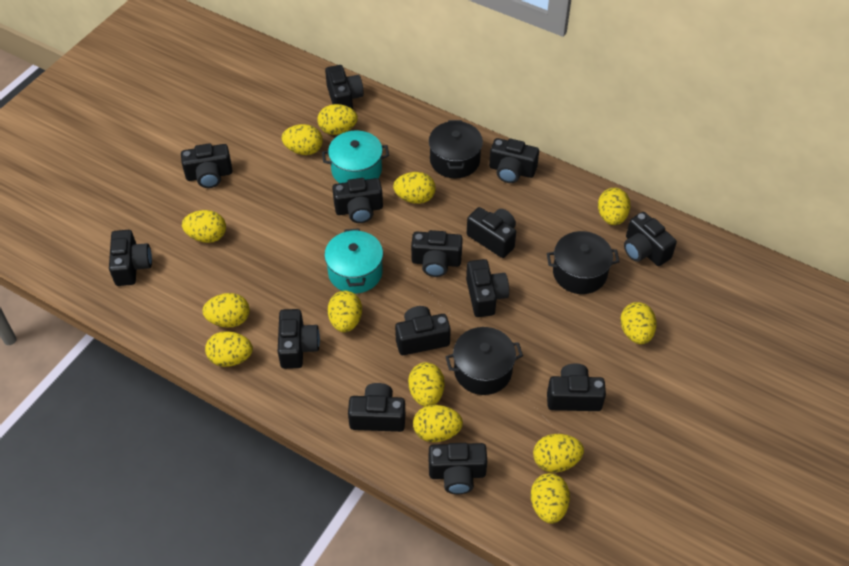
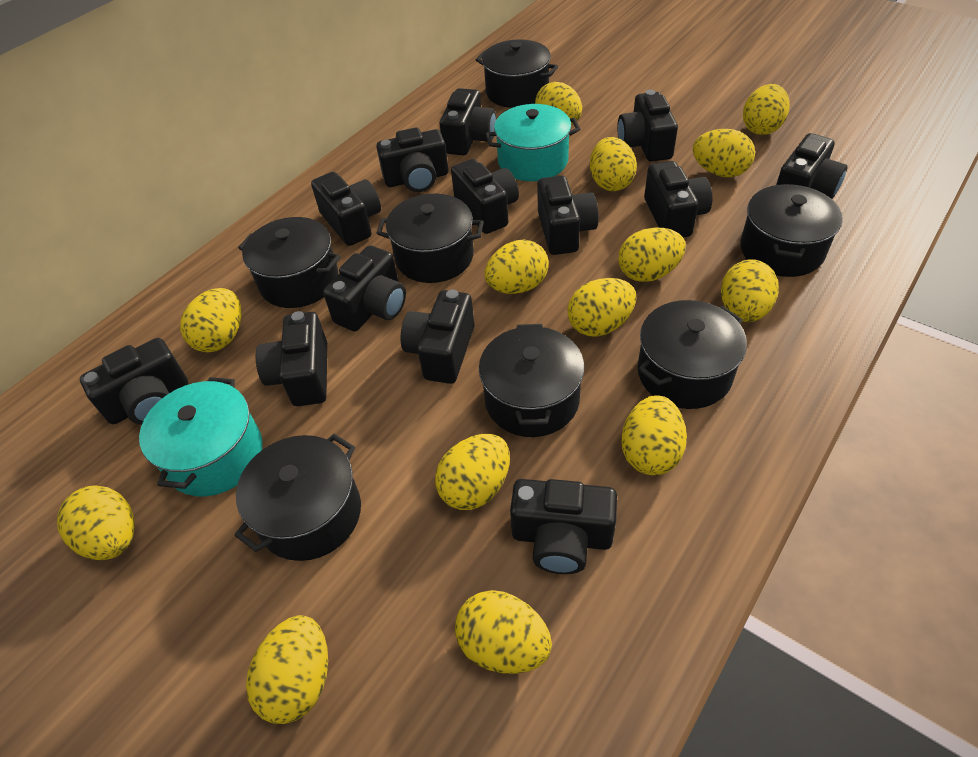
black camera: [109,230,152,286] [181,143,232,188] [278,309,320,369] [325,65,364,109] [332,178,383,223] [348,383,405,432] [395,306,451,355] [411,230,463,277] [429,443,487,494] [466,259,509,317] [467,207,516,258] [489,138,539,183] [547,363,606,411] [624,212,677,266] = 14 -> [80,338,188,425] [256,311,327,406] [311,172,381,246] [323,245,406,331] [376,127,449,192] [401,289,475,384] [440,88,496,155] [451,159,519,234] [510,479,617,574] [537,175,599,255] [617,90,678,162] [644,161,713,237] [776,133,848,199] = 13
black pot: [429,120,483,179] [445,327,523,395] [547,231,620,294] = 3 -> [234,434,361,561] [238,217,341,308] [376,194,484,283] [476,39,558,108] [479,324,584,437] [638,300,747,409] [740,184,843,277] = 7
yellow egg: [182,210,226,243] [202,293,250,327] [205,331,253,367] [282,124,323,155] [317,104,358,135] [328,291,362,332] [393,172,436,204] [408,362,445,407] [413,405,463,442] [531,473,570,524] [533,434,584,473] [598,188,631,225] [620,302,656,344] = 13 -> [57,485,135,560] [180,288,242,352] [246,615,328,724] [435,434,510,510] [455,590,552,674] [485,240,549,294] [535,82,582,125] [567,278,636,337] [590,137,637,191] [619,228,686,282] [621,395,687,475] [693,129,755,177] [721,259,779,322] [743,84,790,135] = 14

